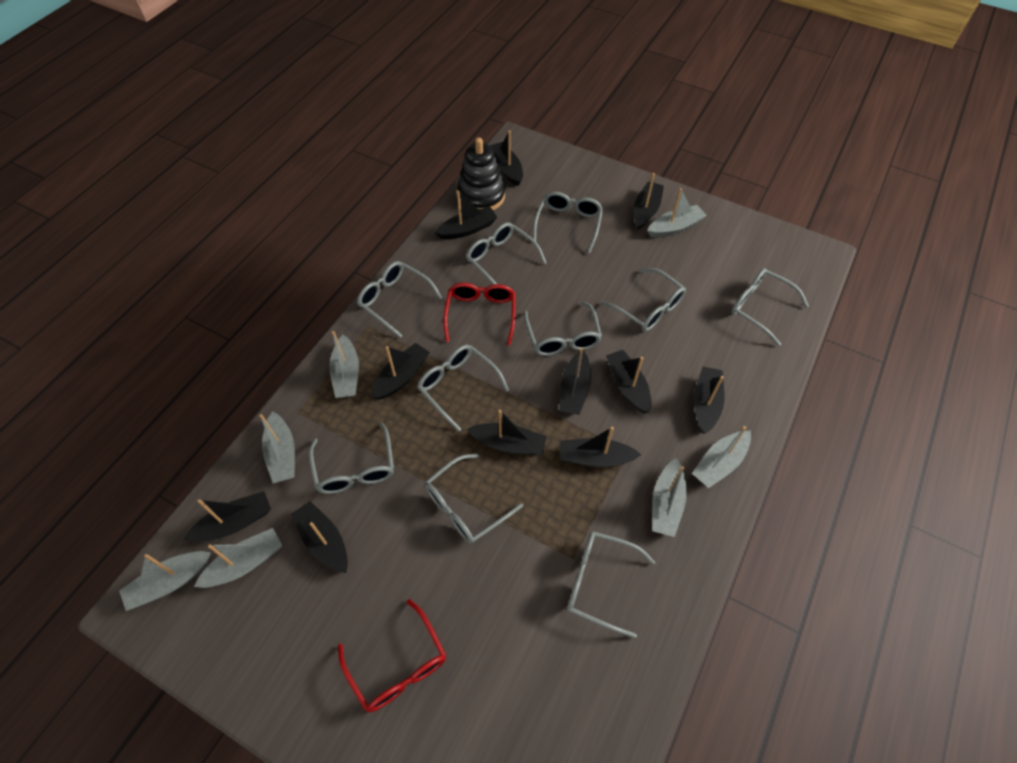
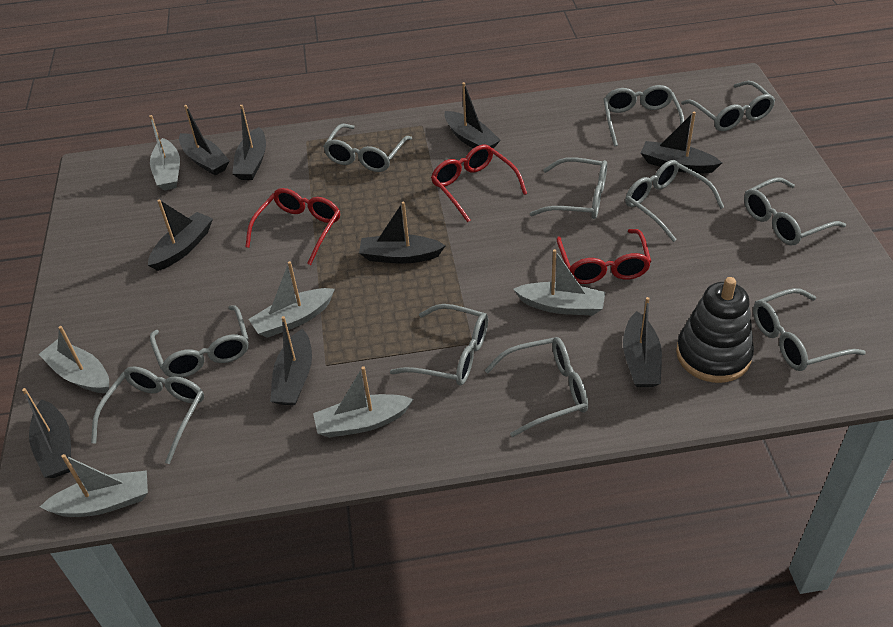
black boat: [183,491,271,542] [291,501,348,573] [371,343,430,400] [435,190,498,240] [467,410,547,455] [490,130,523,186] [559,348,591,415] [560,427,641,467] [606,350,652,413] [634,173,664,229] [694,367,725,434] = 11 -> [22,388,71,478] [148,199,213,271] [179,105,230,176] [232,105,266,180] [270,316,312,405] [359,202,446,264] [445,82,501,149] [623,297,662,387] [641,111,722,174] = 9
grey boat: [119,551,211,611] [194,528,282,588] [259,411,295,483] [329,331,359,398] [647,188,707,237] [652,458,687,537] [692,426,751,488] = 7 -> [38,326,109,393] [40,454,148,517] [149,115,180,191] [249,261,335,338] [313,366,413,438] [513,249,605,316] = 6
grey glasses: [309,423,394,494] [357,261,442,338] [417,345,509,432] [425,454,523,544] [466,222,546,285] [524,302,602,356] [533,192,603,253] [567,531,655,638] [601,268,686,331] [731,268,809,346] = 10 -> [91,366,204,464] [150,305,249,378] [323,123,412,172] [390,304,488,385] [484,337,588,437] [530,157,607,219] [604,85,684,147] [625,160,724,242] [681,81,775,131] [744,177,846,245] [753,288,866,371] = 11
red glasses: [338,599,446,712] [443,283,516,345] = 2 -> [245,188,340,265] [431,145,527,222] [556,229,651,284] = 3

